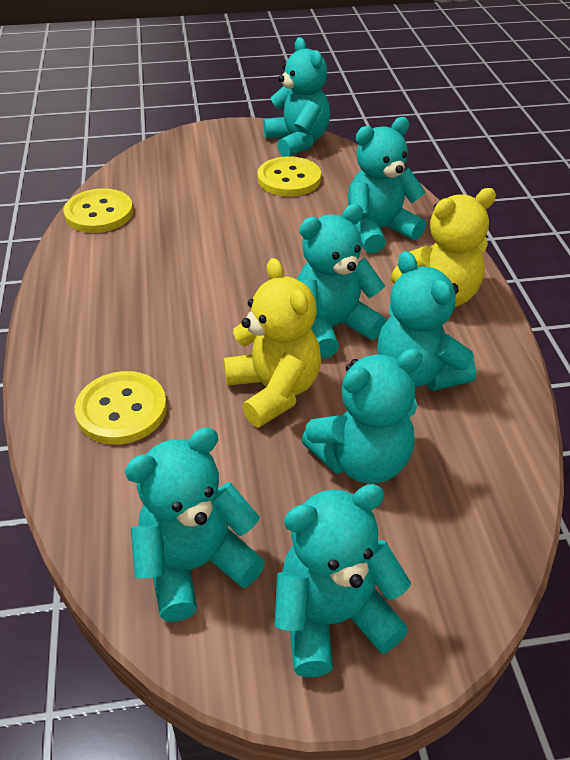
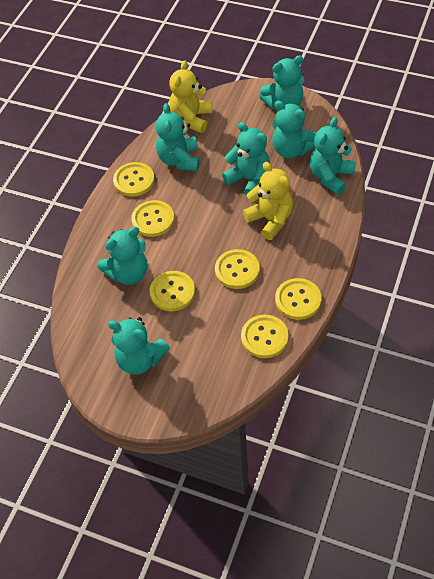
yellow button: [64,188,133,233] [75,371,167,445] [257,156,321,197] = 3 -> [113,162,155,197] [131,200,174,237] [150,271,195,311] [215,249,260,289] [241,315,288,358] [275,278,321,320] = 6

